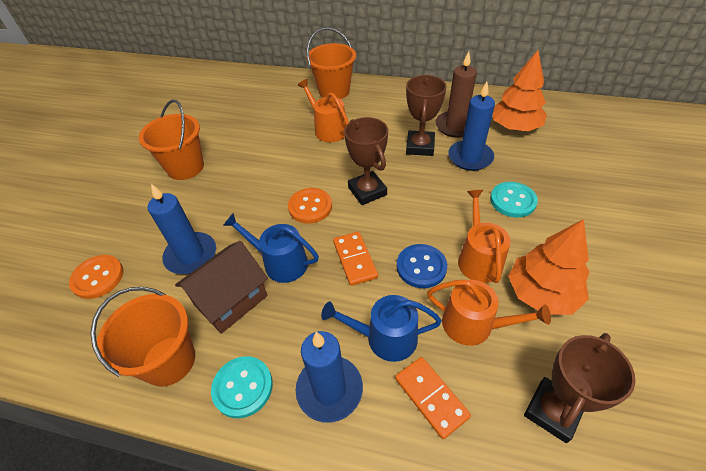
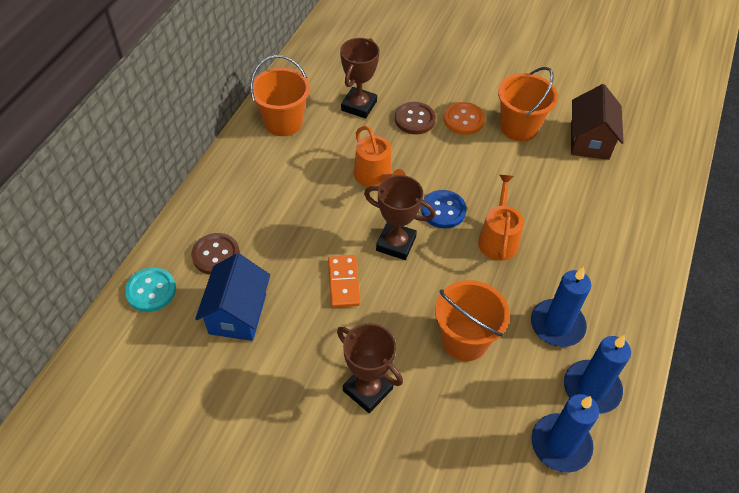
blue house: none = 0 -> [195,253,270,341] = 1
blue watering can: [223,213,319,283] [321,295,442,362] = 2 -> none = 0
brown button: none = 0 -> [191,233,240,275] [395,102,436,134] = 2
brown candle: [435,51,477,138] = 1 -> none = 0
orange button: [69,255,124,299] [288,188,332,224] = 2 -> [444,102,485,135] = 1
orange domino: [333,232,378,286] [395,357,471,439] = 2 -> [328,255,360,308] = 1
orange tree: [493,50,547,131] [508,219,589,315] = 2 -> none = 0
orange watering can: [298,79,349,142] [427,280,551,346] [458,190,510,283] = 3 -> [354,126,405,187] [478,175,524,261] = 2
turquoise button: [211,356,273,419] [490,182,538,217] = 2 -> [125,267,176,312] = 1

